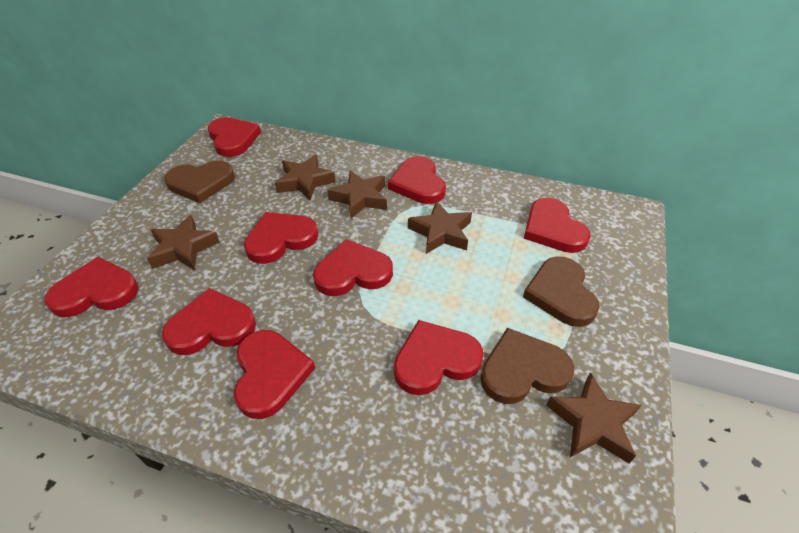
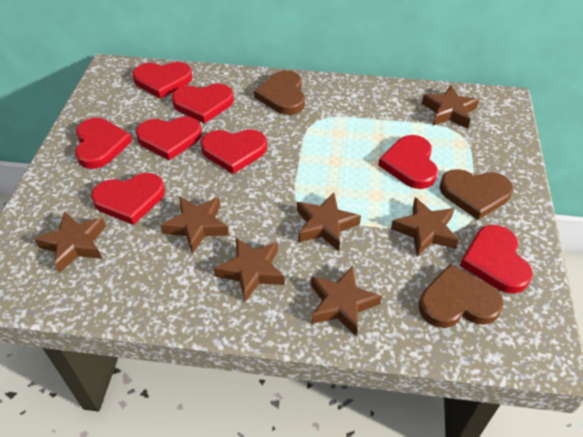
brown star: [147,215,220,270] [275,155,335,200] [327,171,387,219] [408,201,472,254] [546,372,642,463] = 5 -> [34,211,106,273] [161,196,229,254] [214,238,285,302] [297,193,361,251] [311,266,382,336] [391,197,459,256] [422,85,479,129] = 7
red heart: [45,257,139,317] [162,288,256,355] [208,117,261,157] [234,330,315,419] [244,212,318,264] [313,239,393,296] [388,156,446,204] [394,320,483,395] [524,198,591,253] = 9 -> [75,118,132,169] [91,173,165,225] [133,62,193,99] [136,117,202,161] [172,84,234,124] [201,129,267,174] [378,135,438,189] [460,225,533,293] = 8

